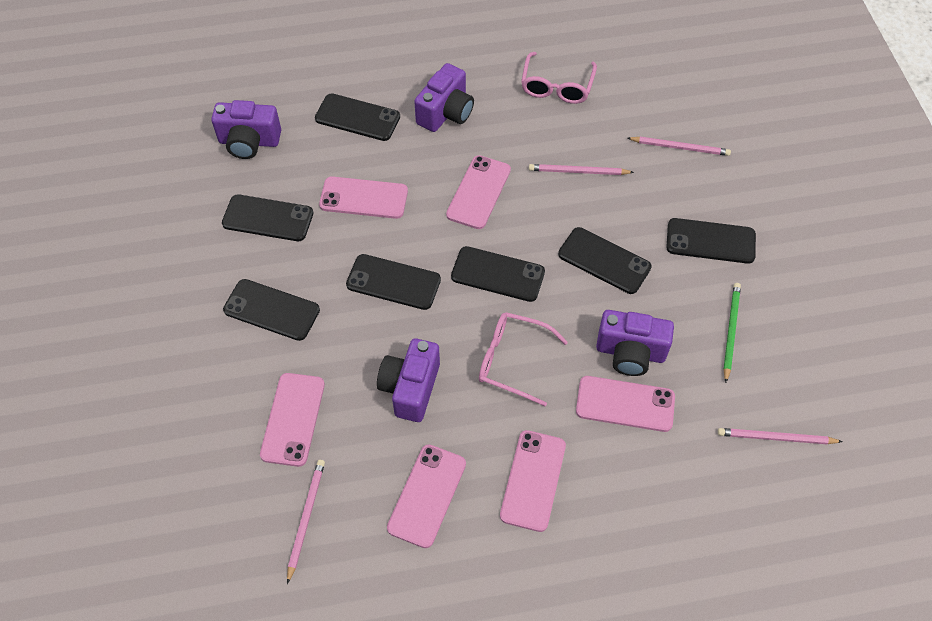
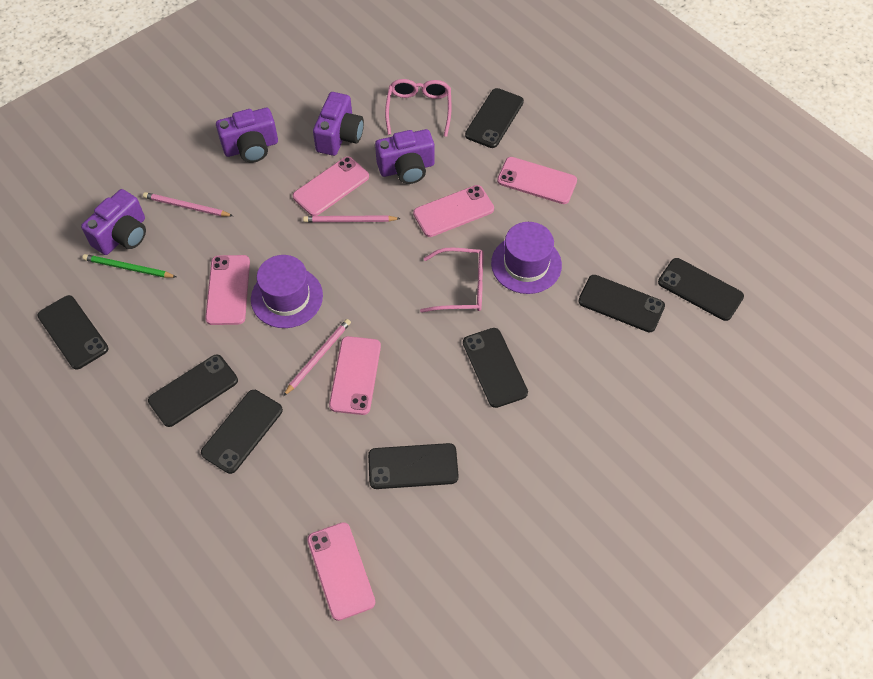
black phone: [222,194,313,241] [223,279,320,341] [315,93,400,141] [346,254,441,310] [451,246,545,302] [558,227,652,294] [666,218,756,264] = 7 -> [38,295,108,370] [148,354,238,427] [201,390,283,474] [368,443,459,489] [463,328,528,408] [465,88,524,148] [578,275,665,333] [658,258,744,321] = 8
pink pencil: [287,460,325,584] [529,164,634,175] [627,137,731,156] [718,428,843,444] = 4 -> [143,192,233,217] [283,319,351,396] [303,215,401,222] = 3
purple hat: none = 0 -> [251,255,323,328] [491,222,562,294] = 2

